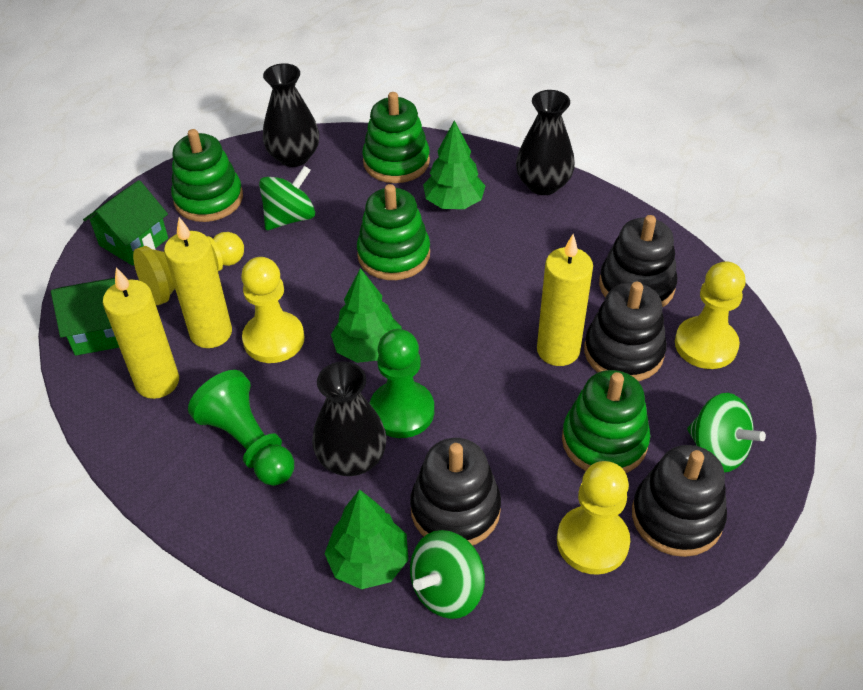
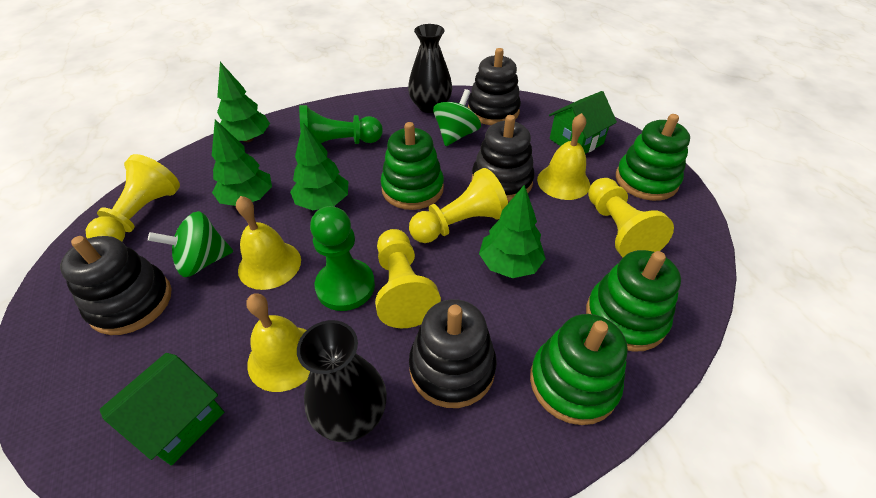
black vase: [263,63,319,167] [312,361,387,476] [516,90,575,195] = 3 -> [297,320,387,442] [408,24,452,113] = 2
green spinning top: [259,166,315,230] [410,530,485,619] [687,393,766,473] = 3 -> [148,211,233,277] [433,89,481,146] = 2
green tree: [324,489,408,589] [331,268,402,363] [423,120,485,209] = 3 -> [212,119,272,206] [217,62,270,142] [290,123,348,210] [479,185,546,278] = 4
yellow bell: none = 0 -> [236,196,301,290] [246,293,310,392] [537,113,590,200] = 3
yellow candle: [103,267,179,399] [164,217,232,348] [537,234,593,366] = 3 -> none = 0

